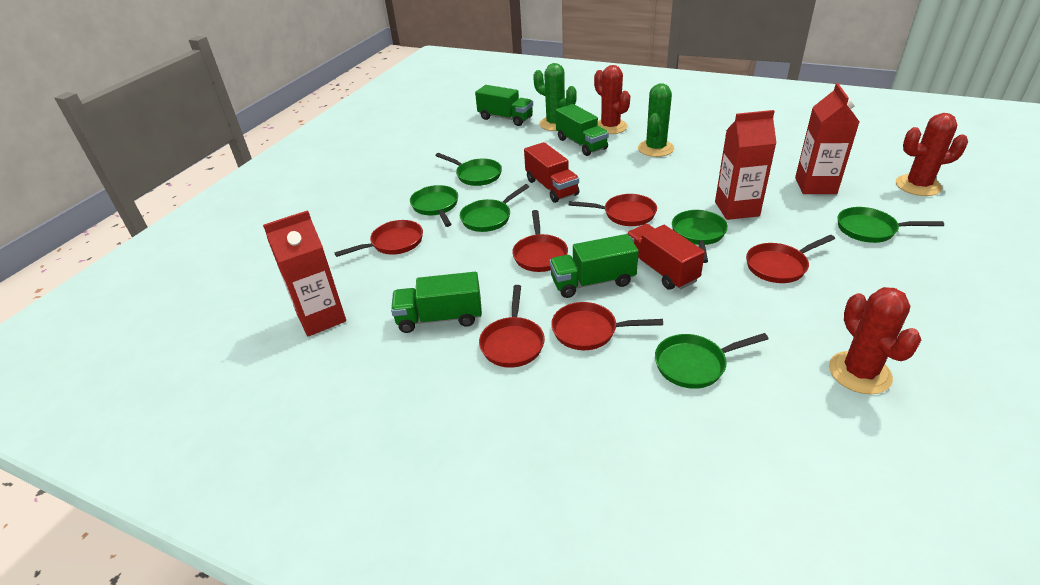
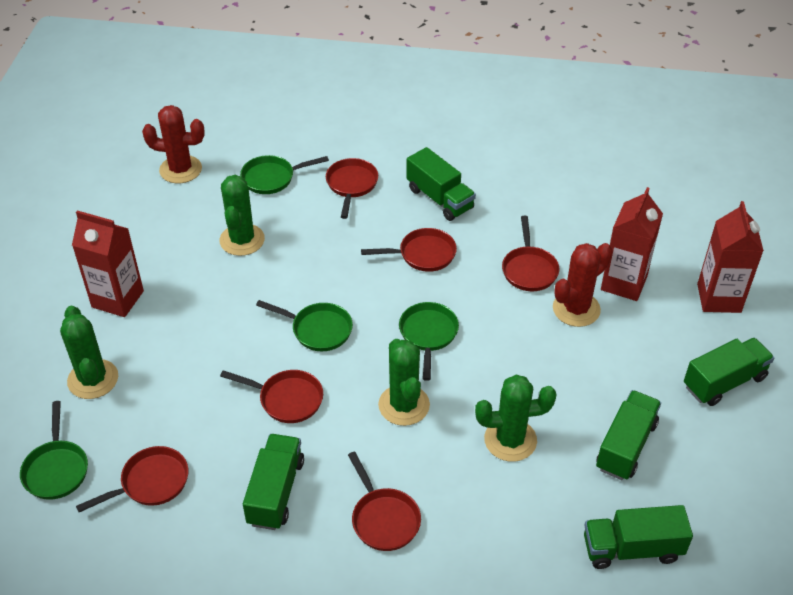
green cactus: [533,63,577,131] [638,83,674,157] = 2 -> [60,306,118,399] [220,175,265,256] [378,339,430,426] [475,375,557,462] = 4
green pan: [410,185,458,227] [435,153,502,186] [460,184,529,232] [655,333,768,389] [672,210,728,263] [837,207,944,243] = 6 -> [20,401,88,500] [240,155,329,194] [256,300,353,351] [399,302,459,381] = 4
green truck: [391,272,482,333] [475,85,533,126] [549,234,639,298] [556,104,609,156] = 4 -> [243,434,304,530] [406,147,476,221] [584,505,693,569] [596,390,661,480] [684,338,774,406] = 5
red cactus: [594,65,630,134] [829,287,921,394] [896,113,968,196] = 3 -> [142,105,205,183] [553,243,612,327] = 2
red truck: [524,142,579,203] [626,224,705,290] = 2 -> none = 0

